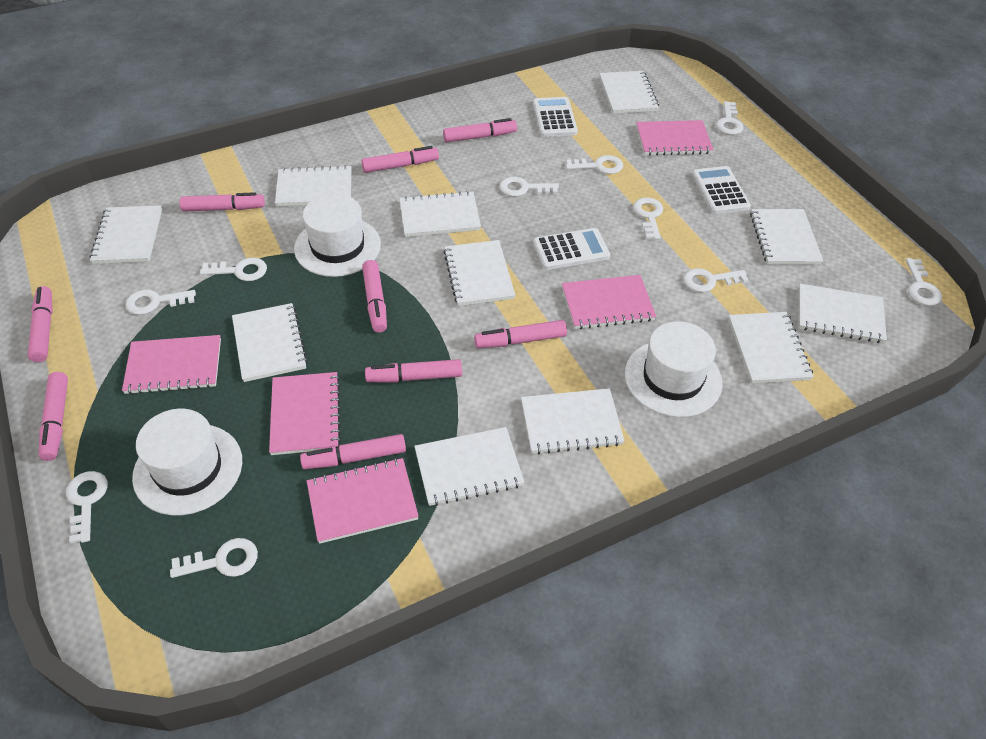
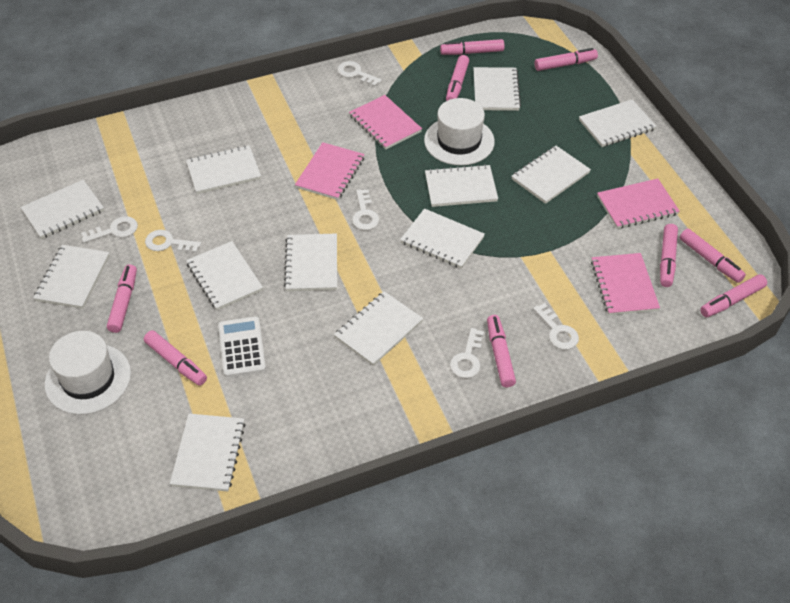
pink notebook: [122,335,221,395] [269,372,341,455] [307,458,419,544] [562,275,656,329] [636,120,713,156] = 5 -> [295,142,365,200] [349,95,422,149] [591,253,660,315] [597,179,680,229] = 4
white calculator: [533,97,578,137] [533,228,610,270] [692,166,751,214] = 3 -> [218,316,266,377] = 1
white hat: [132,409,242,515] [294,194,381,277] [625,321,722,417] = 3 -> [44,331,131,415] [424,98,495,166] = 2
white key: [66,471,108,543] [126,289,196,315] [170,538,258,578] [200,258,267,281] [500,177,559,197] [566,155,623,174] [633,197,663,240] [683,268,748,292] [716,101,743,135] [906,258,942,306] = 10 -> [81,216,138,243] [145,230,201,253] [337,61,382,87] [352,189,380,230] [450,328,484,378] [533,303,579,350] = 6
white notebook: [90,205,162,264] [232,303,308,382] [275,165,351,206] [400,191,481,237] [414,427,524,506] [443,240,515,306] [521,388,624,454] [600,71,659,114] [728,312,814,383] [750,209,823,265] [799,284,887,343] = 11 -> [21,180,104,239] [33,245,110,309] [170,414,245,492] [186,145,261,194] [186,241,263,310] [284,233,337,291] [334,291,423,366] [400,208,485,269] [425,164,498,207] [473,67,521,111] [511,146,591,204] [579,99,657,147] = 12

